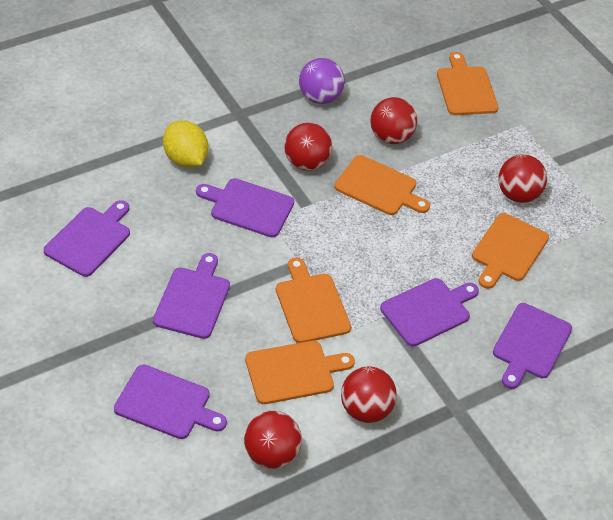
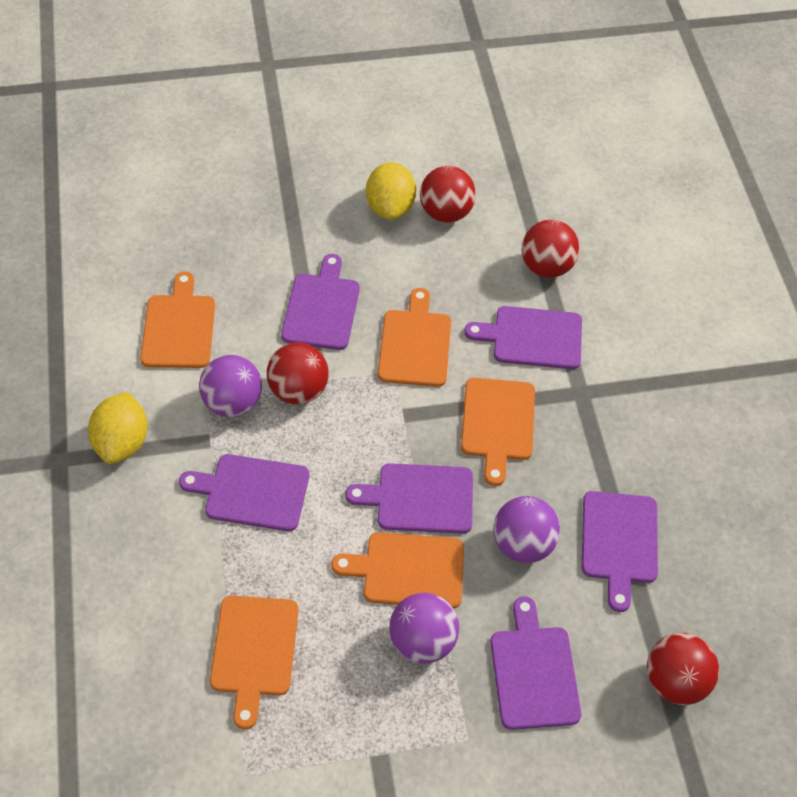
purple ball: [299,58,345,104] = 1 -> [199,355,262,417] [390,593,459,664] [493,496,560,563] = 3
red ball: [244,411,302,469] [284,122,332,171] [341,367,397,423] [370,97,417,144] [498,154,547,203] = 5 -> [267,342,329,405] [420,166,476,223] [522,220,580,278] [647,633,719,705] = 4
yellow lemon: [163,120,208,168] = 1 -> [88,392,148,464] [366,162,416,220] = 2

